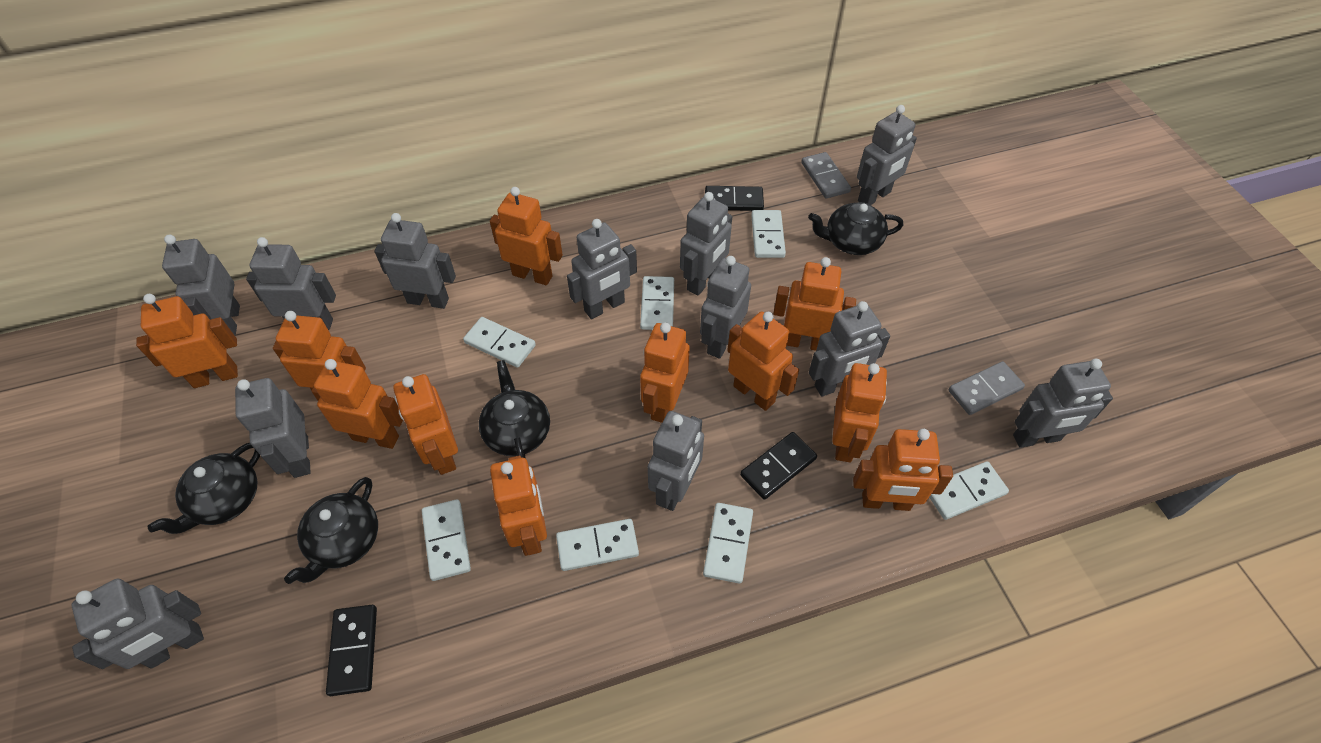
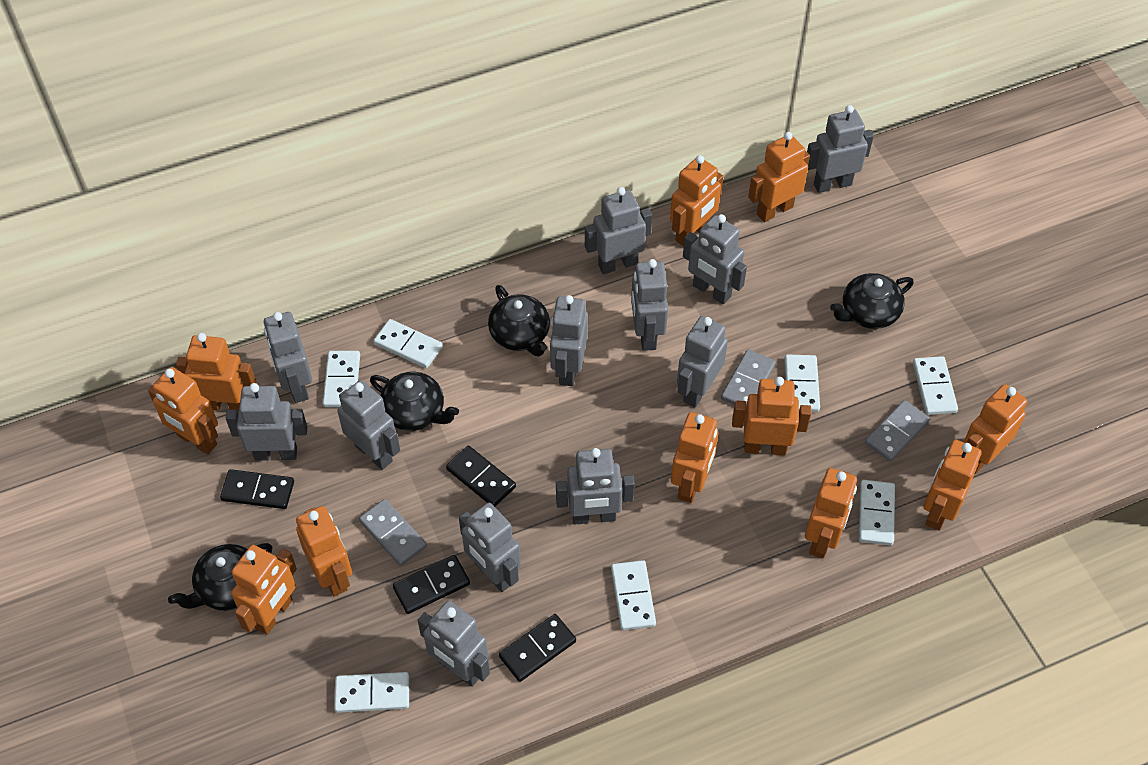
black domino: [326,605,377,696] [705,186,764,211] [740,432,817,500] = 3 -> [220,469,294,509] [393,555,470,614] [446,446,516,507] [499,614,576,682] = 4
grey domino: [801,152,851,199] [949,361,1025,415] = 2 -> [359,499,427,566] [721,349,776,405] [865,400,930,462] = 3

